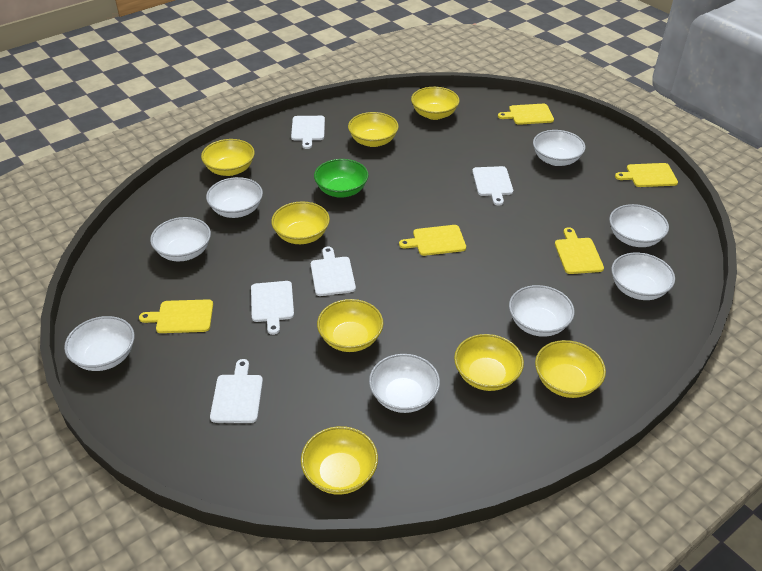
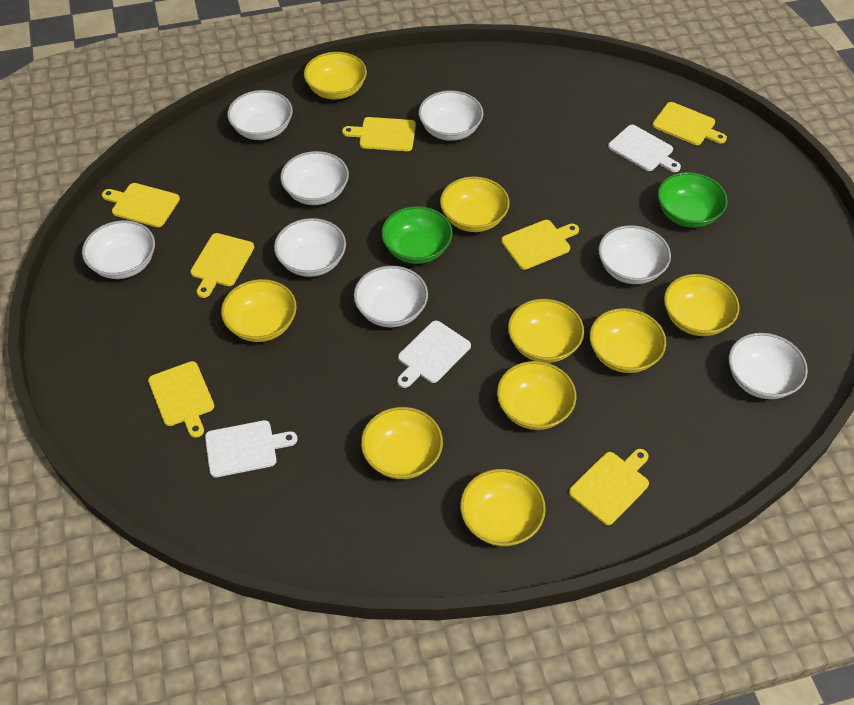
green bowl: [314,159,369,198] = 1 -> [381,206,453,264] [658,172,728,228] = 2
white cutting board: [210,359,263,423] [251,281,294,335] [291,116,325,149] [311,247,356,296] [472,166,513,205] = 5 -> [205,420,297,477] [397,321,471,388] [608,125,681,172] = 3
yellow bowl: [201,139,255,176] [271,201,330,244] [301,426,378,495] [317,299,383,352] [348,112,399,147] [411,87,460,120] [454,334,524,391] [535,340,606,398] = 8 -> [221,279,297,342] [304,52,367,99] [361,407,443,479] [440,177,510,232] [460,469,546,546] [497,361,576,430] [508,299,584,363] [589,308,666,373] [664,274,740,336] = 9
yellow cutting board: [139,299,213,333] [399,225,466,256] [498,104,554,125] [555,227,604,274] [615,163,678,187] = 5 -> [102,183,180,227] [148,361,214,438] [190,233,254,298] [342,117,416,151] [501,220,579,270] [569,449,649,525] [652,102,727,145] = 7

